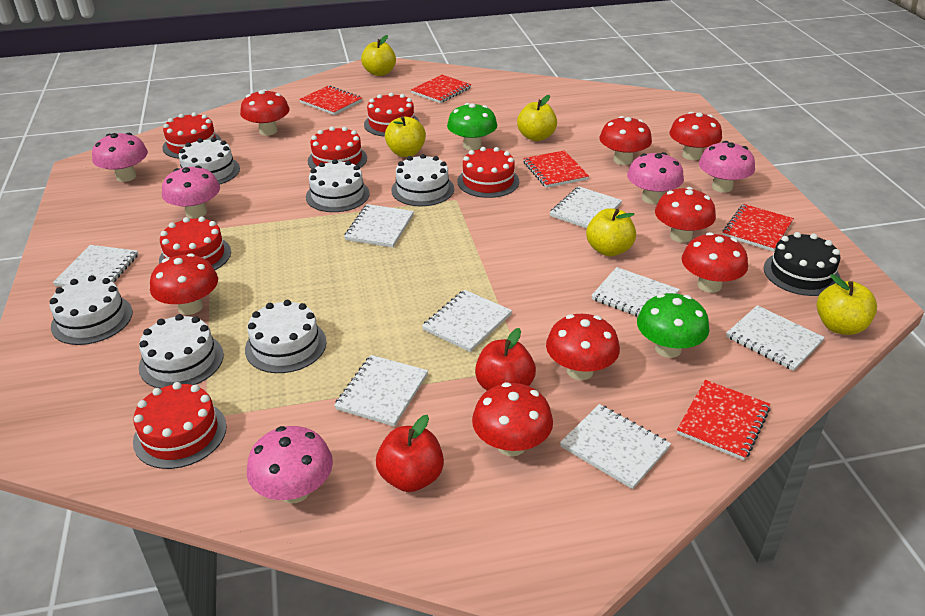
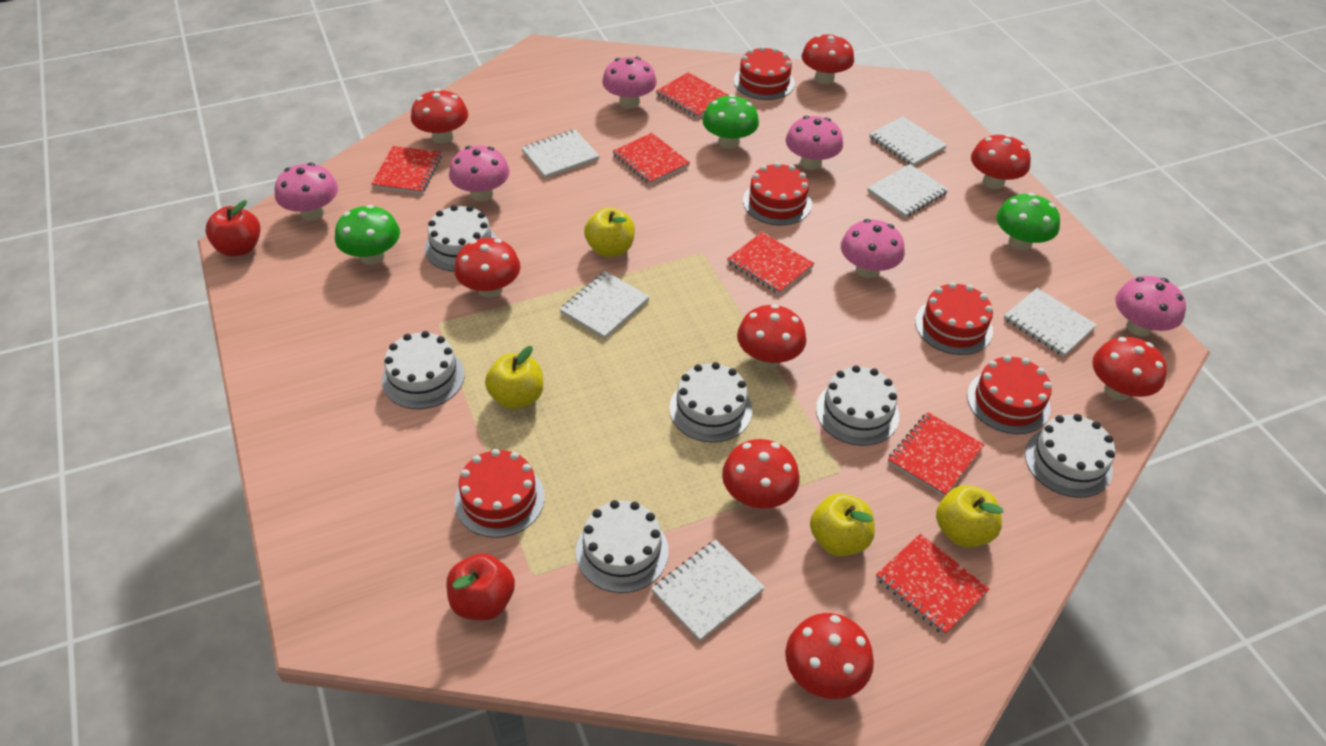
black cake: [764,232,840,296] = 1 -> none = 0
green mushroom: [447,103,497,150] [637,293,709,358] = 2 -> [335,205,400,265] [702,94,759,149] [997,193,1060,251] = 3
pink mushroom: [92,133,148,182] [162,166,220,219] [247,426,333,503] [627,152,684,204] [699,141,755,193] = 5 -> [275,163,338,221] [449,146,510,201] [602,57,657,109] [786,116,843,170] [841,219,905,278] [1115,276,1186,336] = 6
red cake: [133,382,227,469] [159,217,231,270] [162,112,222,159] [308,127,367,169] [364,93,419,137] [457,147,519,198] = 6 -> [454,449,545,538] [734,46,795,100] [743,162,812,226] [915,282,993,355] [967,355,1052,434] = 5
red notebook: [299,86,362,115] [411,75,471,103] [523,150,589,188] [677,380,770,460] [723,204,794,252] = 5 -> [371,146,442,194] [613,133,690,185] [656,72,729,118] [727,232,814,294] [876,534,990,635] [888,412,984,497] = 6
white notebook: [53,245,138,287] [334,355,428,427] [344,204,414,248] [422,290,512,352] [550,186,622,229] [560,404,671,489] [591,267,680,317] [726,305,825,371] = 8 -> [522,129,599,178] [560,271,650,339] [651,540,765,641] [867,164,948,217] [869,117,947,166] [1004,288,1097,357] = 6
yellow apple: [361,35,396,76] [385,116,426,157] [517,95,557,141] [586,208,636,256] [817,274,877,335] = 5 -> [485,346,543,409] [584,208,635,257] [810,493,875,556] [936,485,1004,548] = 4

